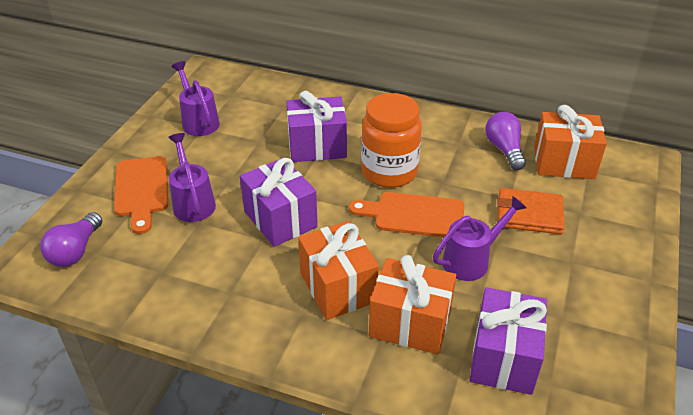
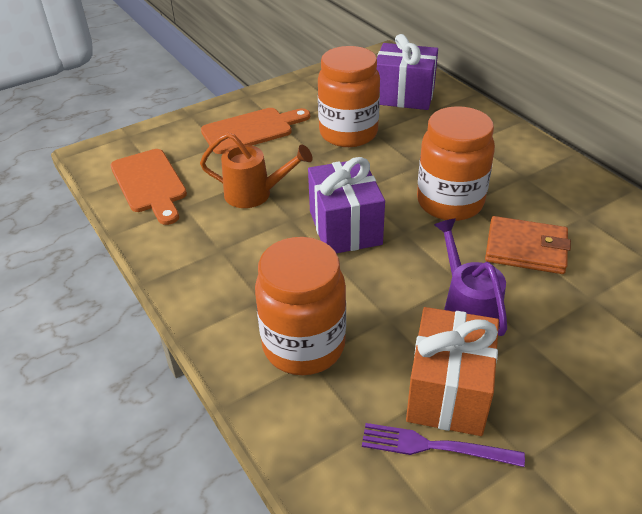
orange gift: [298,221,379,320] [369,255,456,354] [534,105,607,179] = 3 -> [406,307,499,436] = 1
orange jar: [361,93,422,188] = 1 -> [255,237,346,375] [318,46,380,147] [417,106,495,221] = 3
orange watering can: none = 0 -> [200,132,313,208] = 1
purple fork: none = 0 -> [362,423,525,467] = 1
purple gift: [240,158,318,247] [286,91,347,162] [470,287,547,395] = 3 -> [308,157,385,253] [377,34,438,110] = 2
purple light bulb: [40,212,102,267] [485,112,526,170] = 2 -> none = 0
purple watering can: [168,133,216,222] [171,61,220,136] [433,196,527,281] = 3 -> [434,218,507,336] = 1

